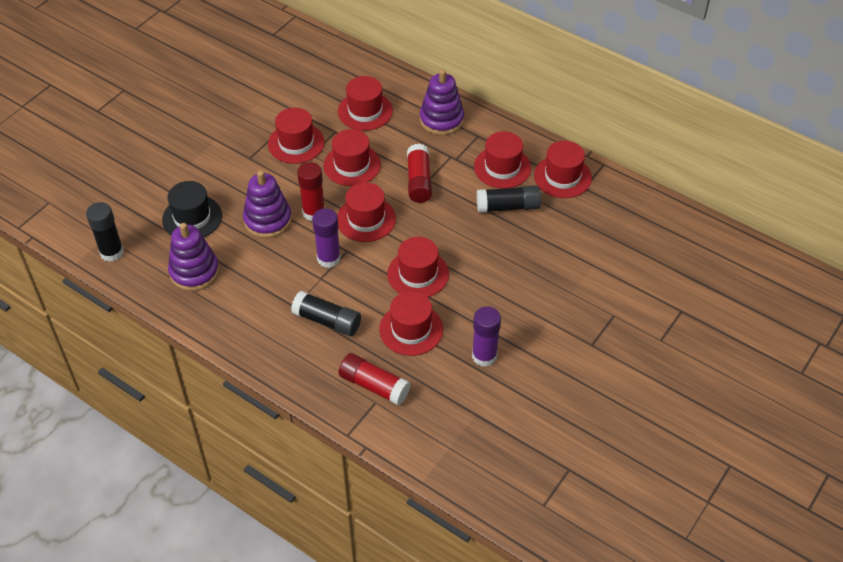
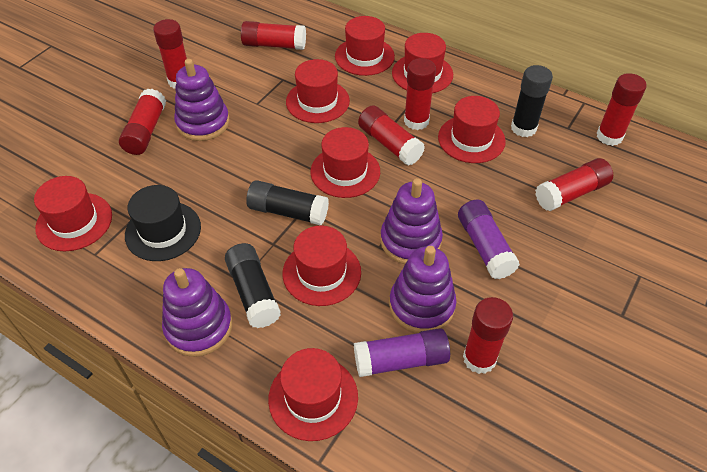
purple stacking toy: [168,223,219,291] [243,171,292,238] [420,69,464,135] = 3 -> [162,268,232,357] [174,59,229,141] [380,178,443,264] [389,246,456,333] = 4
red glue stick: [297,162,325,221] [339,353,411,405] [407,144,432,203] = 3 -> [119,89,166,155] [153,19,187,89] [241,21,306,50] [358,106,425,166] [404,58,436,130] [463,297,513,374] [535,158,613,211] [597,73,646,146] = 8

